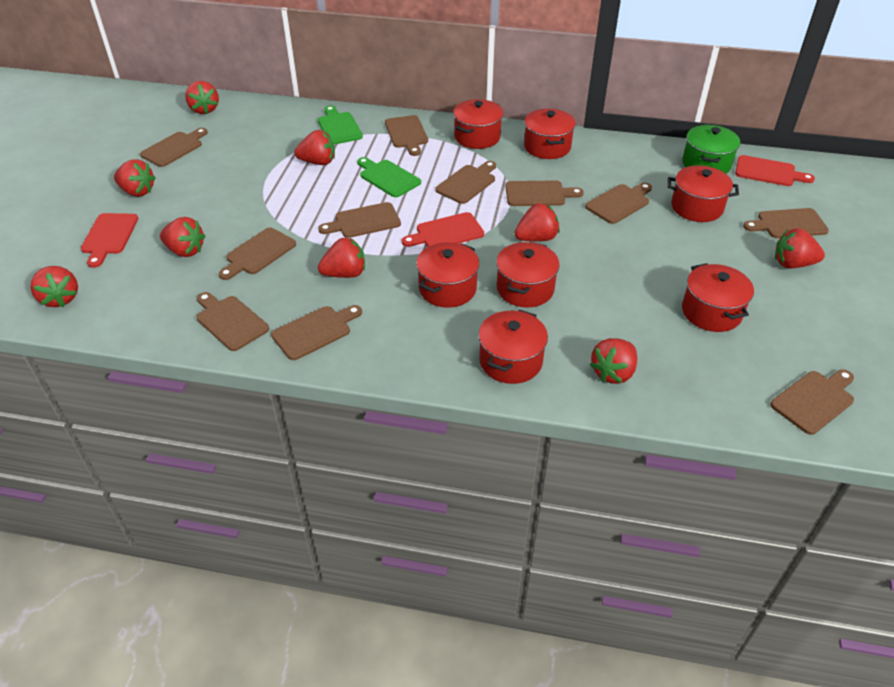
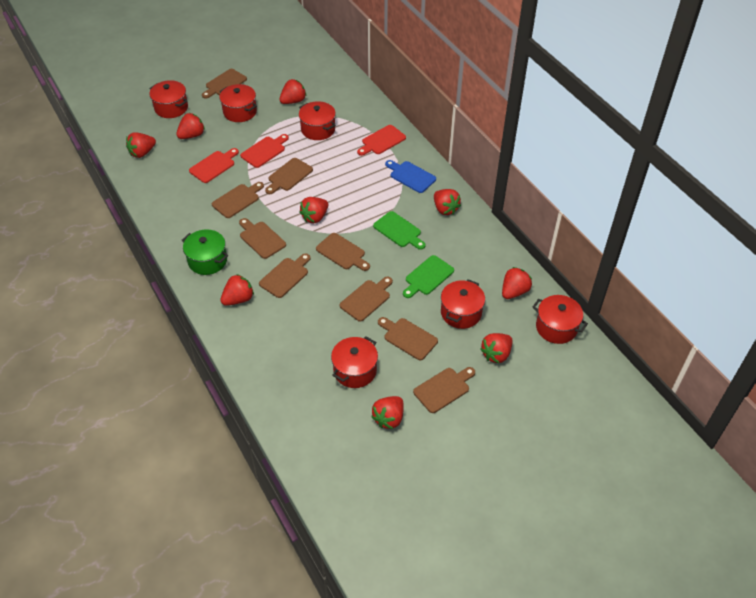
blue cutting board: none = 0 -> [385,160,436,193] = 1
brown cutting board: [140,128,208,167] [196,292,269,351] [219,227,296,280] [271,305,362,360] [318,202,401,238] [385,115,428,156] [435,161,496,204] [505,180,584,206] [585,183,652,224] [743,208,829,238] [771,369,854,435] = 11 -> [202,69,247,99] [212,182,264,218] [239,218,286,259] [259,253,311,298] [265,158,313,194] [316,233,370,271] [340,277,393,322] [378,317,438,360] [413,367,475,413] = 9
red pot: [416,242,479,308] [453,99,503,149] [478,310,548,384] [496,242,560,307] [524,109,576,159] [668,165,739,222] [682,263,754,332] = 7 -> [149,80,188,118] [219,84,257,122] [299,101,336,140] [331,336,378,388] [441,279,485,329] [533,295,588,344] = 6

